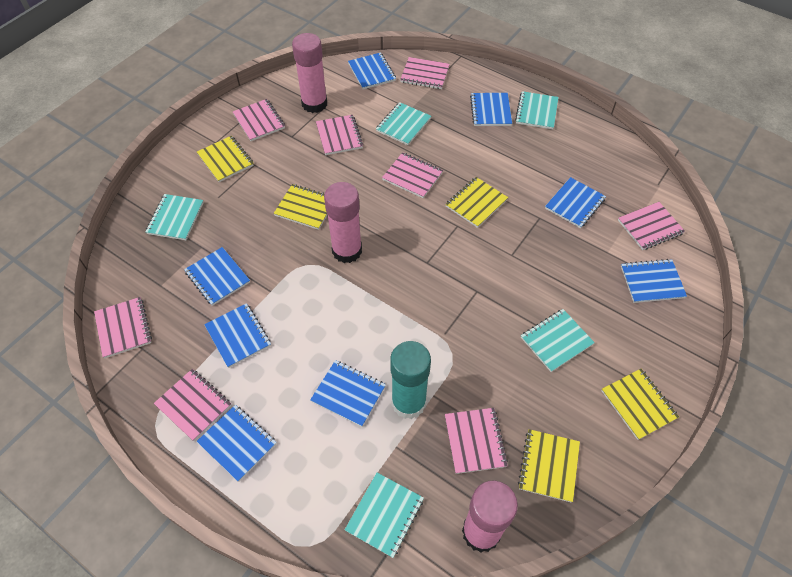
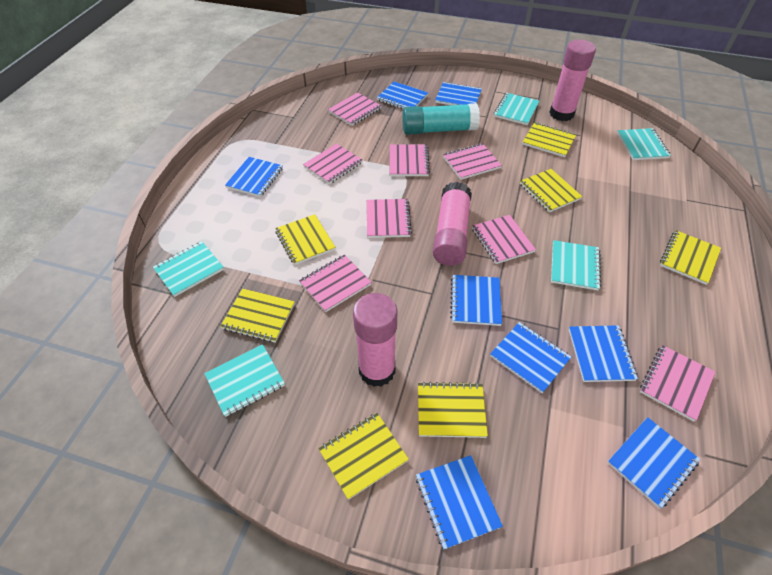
yellow notebook: [197,136,254,182] [274,184,328,230] [445,177,508,228] [518,429,580,503] [601,369,679,440] = 5 -> [220,289,295,343] [275,214,336,265] [318,413,409,500] [418,382,488,438] [520,169,583,212] [522,122,576,157] [660,230,721,285] = 7

